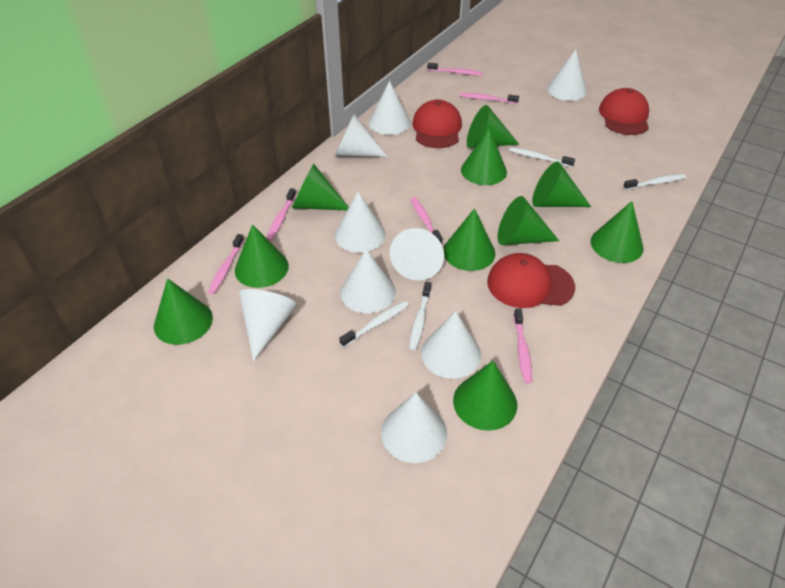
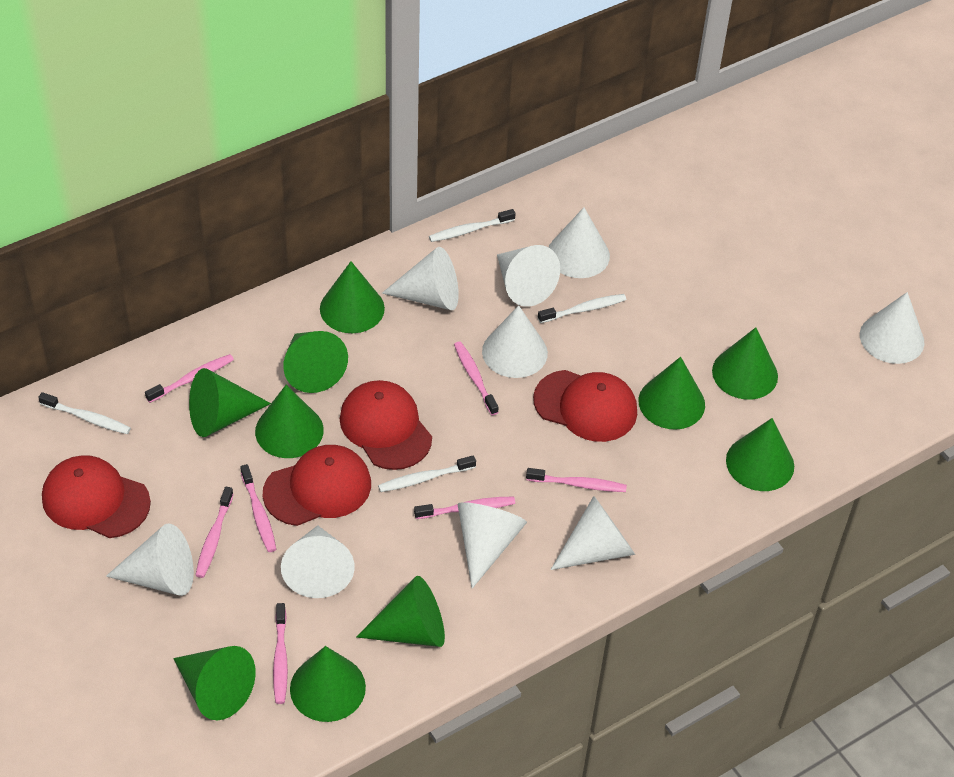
pink toothbrush: [208,234,244,294] [267,188,296,241] [411,197,442,244] [427,63,483,76] [460,93,519,104] [514,308,532,383] = 6 -> [145,354,234,403] [195,487,234,578] [240,464,276,552] [273,603,288,704] [414,496,515,519] [454,342,499,415] [526,468,627,492] = 7
red cap: [412,100,462,148] [487,253,575,308] [599,88,649,135] = 3 -> [42,455,151,538] [263,445,371,526] [340,380,432,470] [533,370,637,442] = 4

